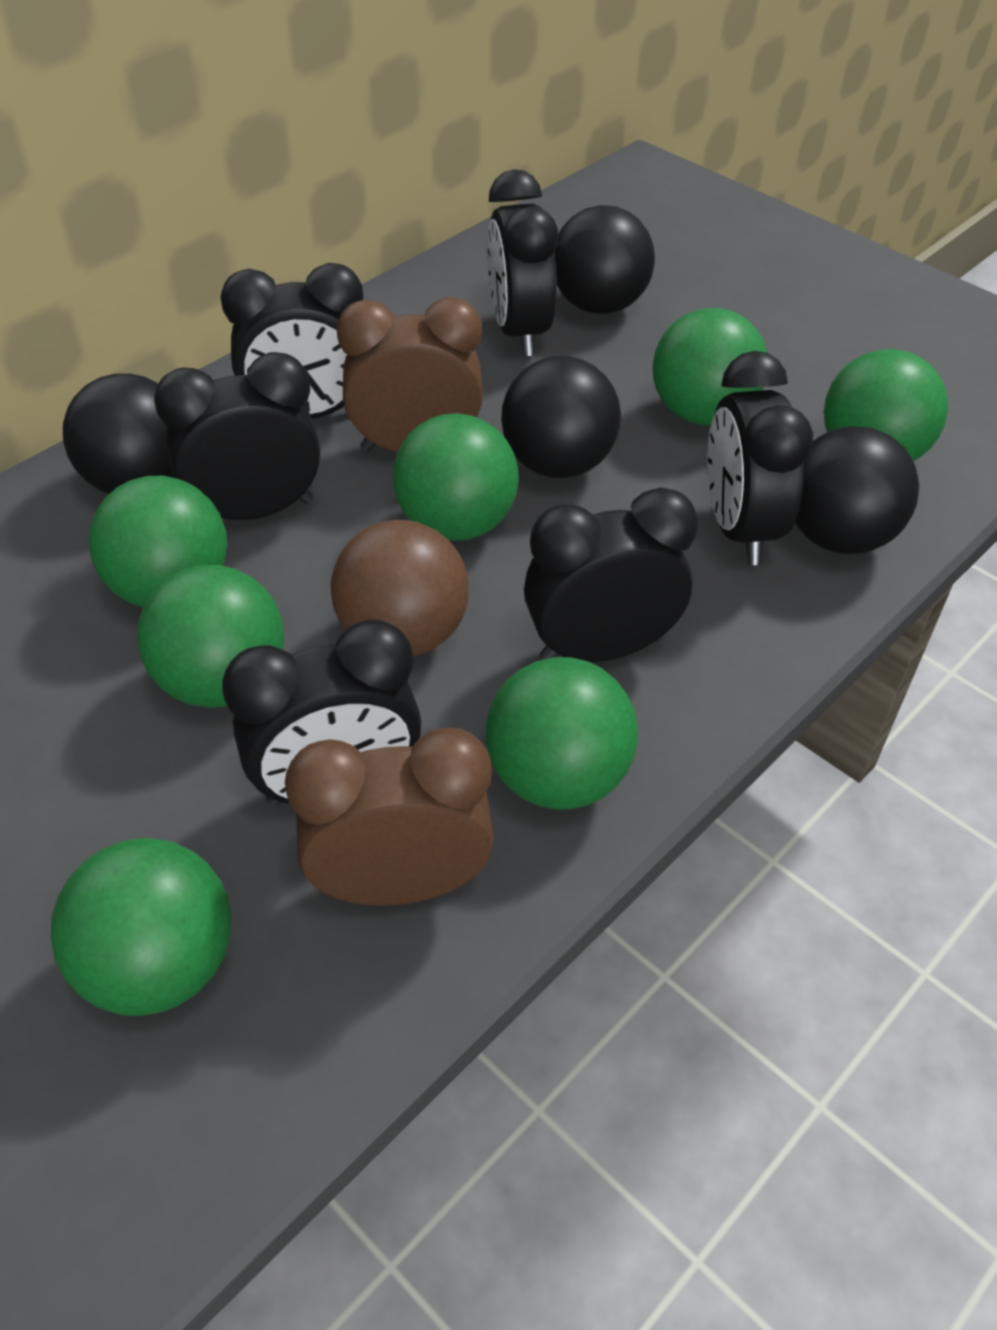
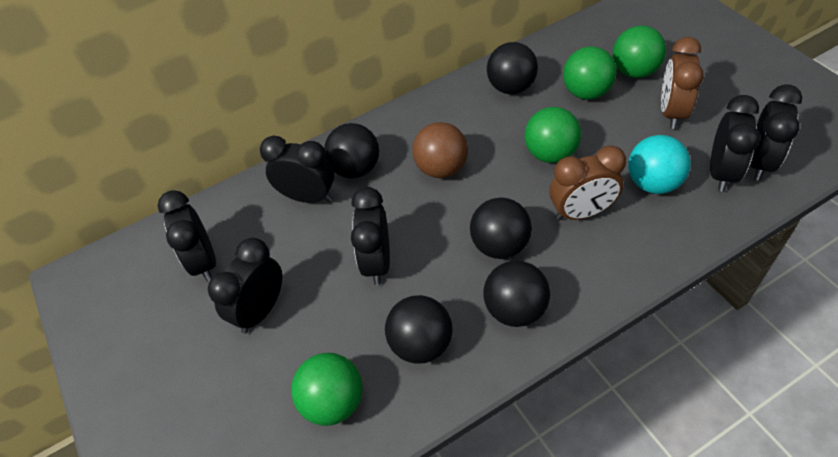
black ball: [63,374,173,494] [501,356,621,478] [555,205,655,314] [795,426,919,554] = 4 -> [324,123,379,179] [385,295,452,364] [470,198,532,259] [483,261,550,327] [487,42,538,94] = 5
green ball: [51,838,232,1016] [89,476,227,607] [137,565,284,708] [393,413,519,541] [486,657,638,810] [653,308,767,425] [824,349,948,461] = 7 -> [291,353,363,426] [525,107,581,163] [563,46,617,100] [612,25,666,78] = 4
turquoise ball: none = 0 -> [628,135,691,194] = 1

